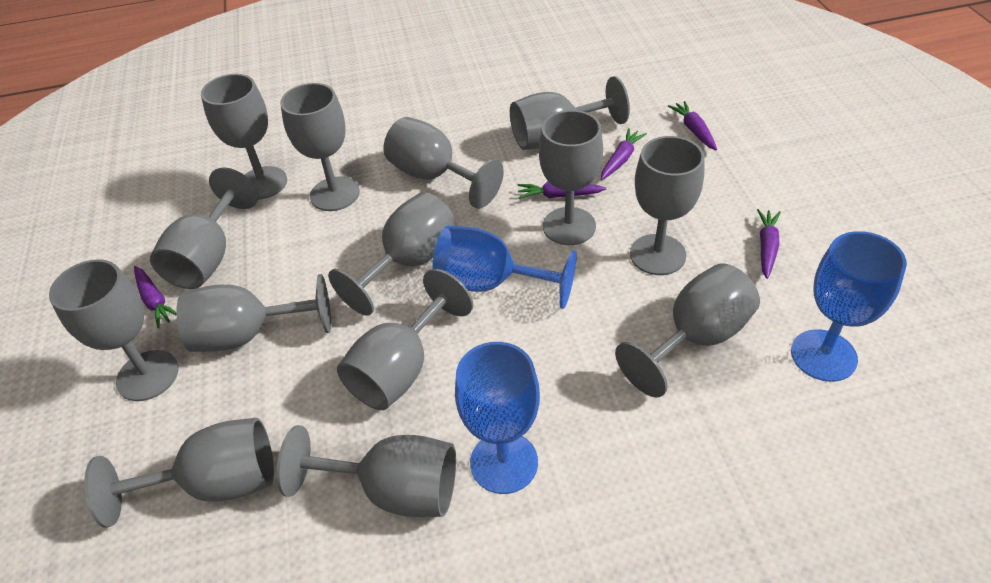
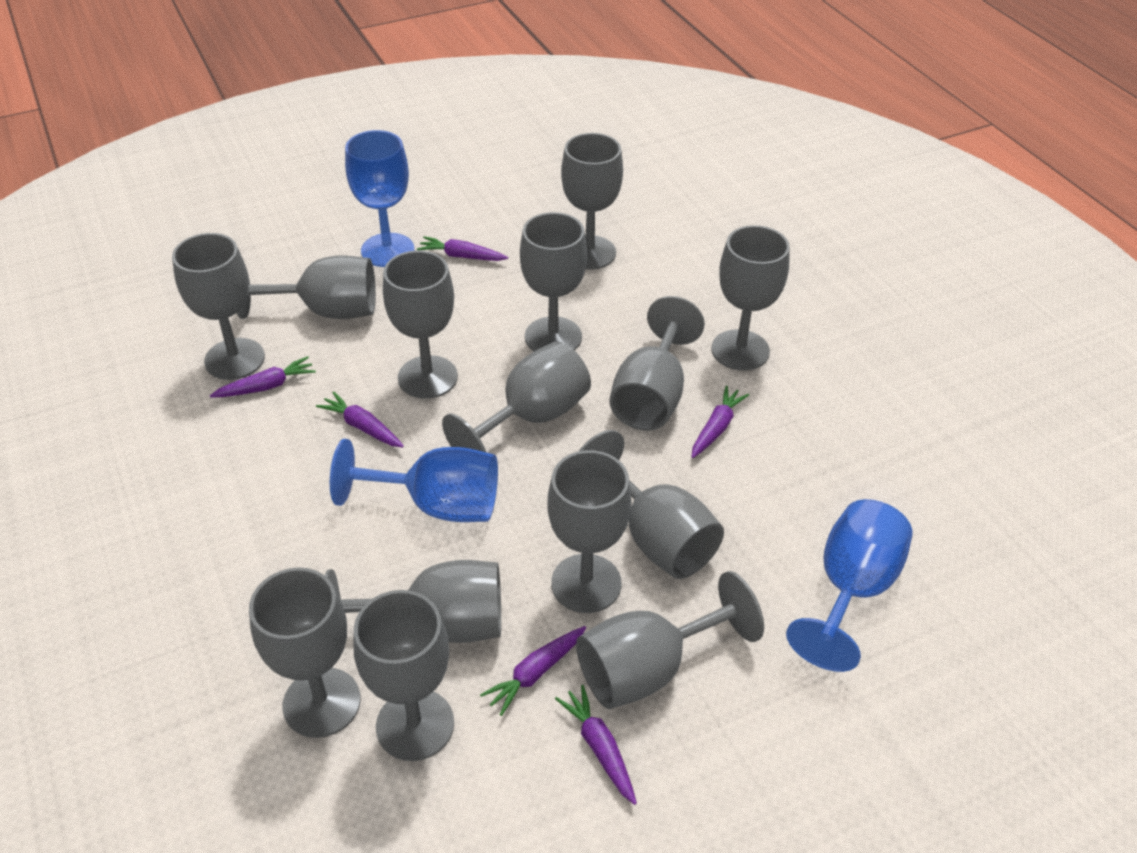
purple carrot: [134,266,177,328] [518,181,607,199] [601,128,647,180] [668,101,717,151] [757,209,781,279] = 5 -> [210,356,316,398] [316,391,404,447] [417,236,508,261] [480,626,586,716] [555,685,637,805] [692,385,749,458] = 6

